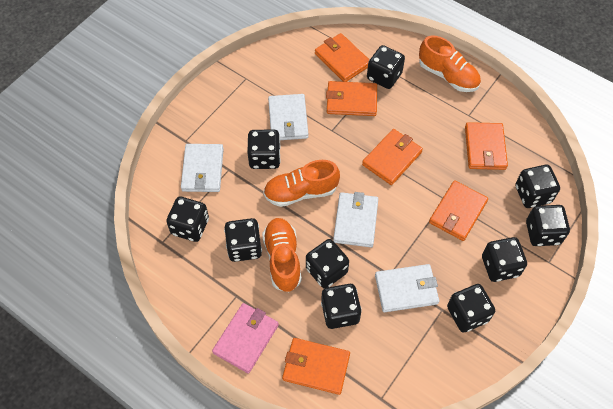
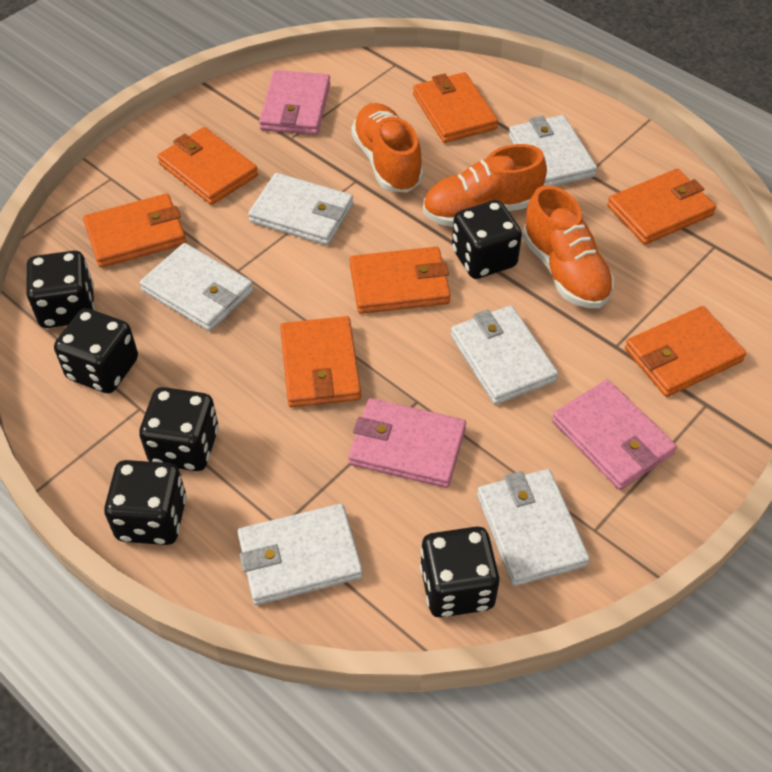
black dice: [166,197,209,242] [224,218,262,262] [247,129,281,169] [306,239,349,289] [321,284,362,329] [367,45,405,89] [447,284,495,332] [482,237,527,282] [515,165,560,208] [526,205,570,246] = 10 -> [27,251,95,328] [54,308,138,393] [104,460,187,545] [139,387,219,471] [420,527,499,618] [452,200,522,279] = 6
orange wallet: [282,338,350,395] [315,33,369,82] [326,81,377,116] [362,129,423,185] [429,180,488,241] [465,122,508,170] = 6 -> [83,194,186,268] [157,127,258,205] [280,316,361,408] [350,247,451,314] [413,72,498,143] [607,169,716,245] [625,306,746,397] = 7
pink wallet: [212,303,279,373] = 1 -> [259,70,330,135] [348,398,466,488] [552,379,677,490] = 3
white wallet: [181,144,224,192] [268,94,308,140] [333,192,378,247] [375,264,439,312] = 4 -> [140,243,253,331] [237,504,363,605] [248,173,353,245] [451,305,558,405] [477,469,590,586] [508,115,597,186] = 6

